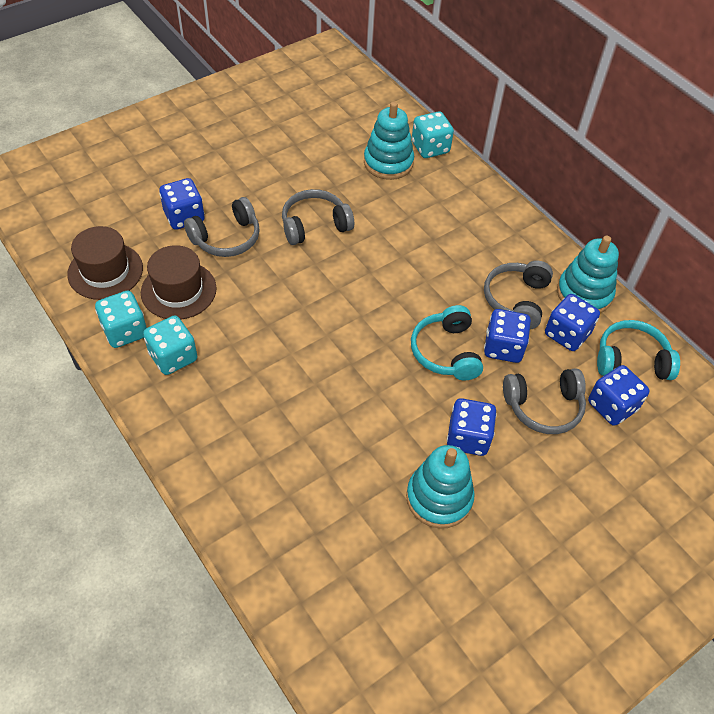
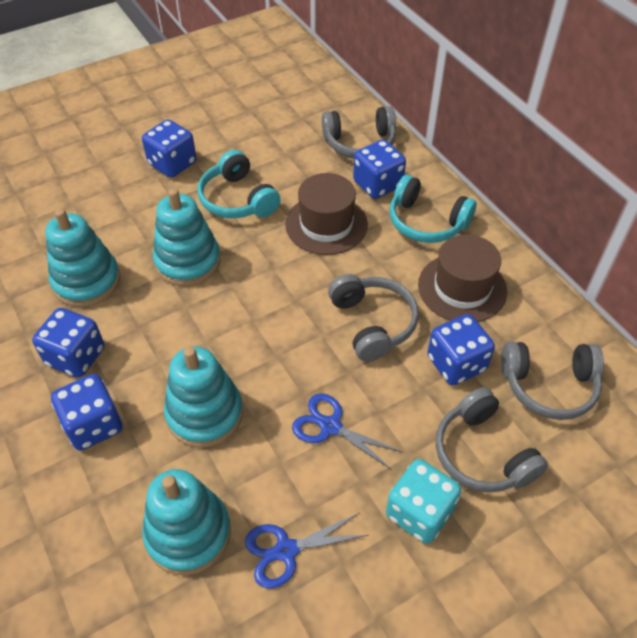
blue scissors: none = 0 -> [245,513,368,588] [292,393,403,470] = 2
turquoise dice: [95,291,147,348] [143,315,197,375] [412,112,454,158] = 3 -> [386,459,461,544] = 1
turquoise stacking toy: [364,102,414,180] [406,445,475,529] [557,236,619,313] = 3 -> [45,209,120,307] [142,469,231,575] [153,188,221,286] [164,346,243,447] = 4

